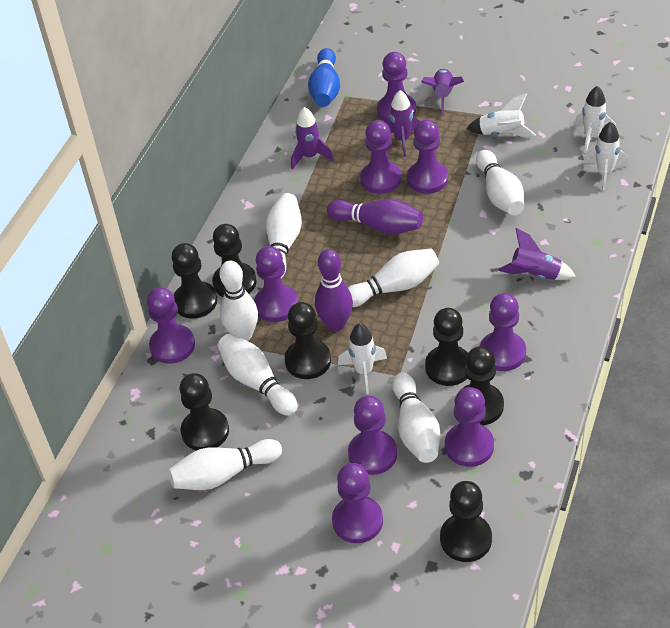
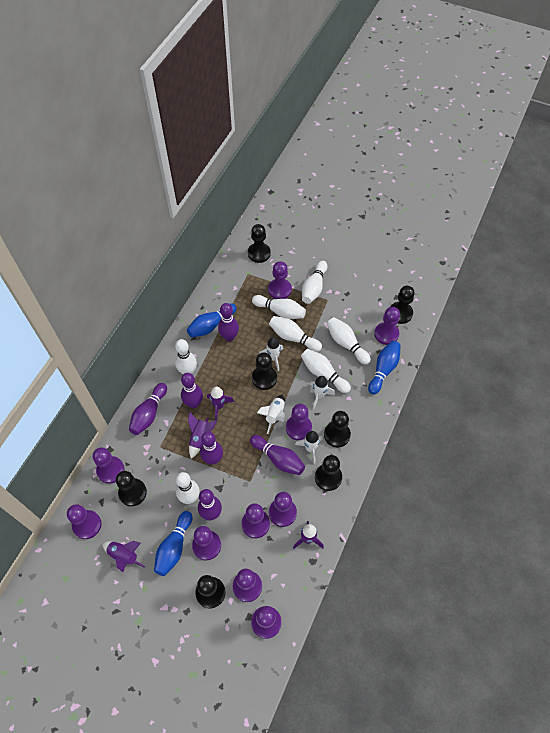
blue bowling pin: [308,48,340,107] = 1 -> [154,511,192,576] [187,303,236,337] [368,341,401,394] = 3
purple bowling pin: [315,249,353,331] [327,199,423,234] = 2 -> [129,383,167,435] [181,373,203,408] [198,489,222,520] [200,431,223,465] [218,303,239,341] [250,435,305,475] = 6
purple pawn: [147,287,195,364] [254,246,298,322] [332,463,383,543] [348,396,397,475] [360,120,401,194] [377,52,416,121] [407,120,448,194] [445,387,494,467] [480,293,526,371] = 9 -> [67,504,102,539] [93,447,125,484] [192,526,221,560] [232,569,262,602] [242,503,270,538] [251,606,281,639] [268,261,292,299] [269,492,297,527] [286,404,312,440] [374,307,400,345] = 10

